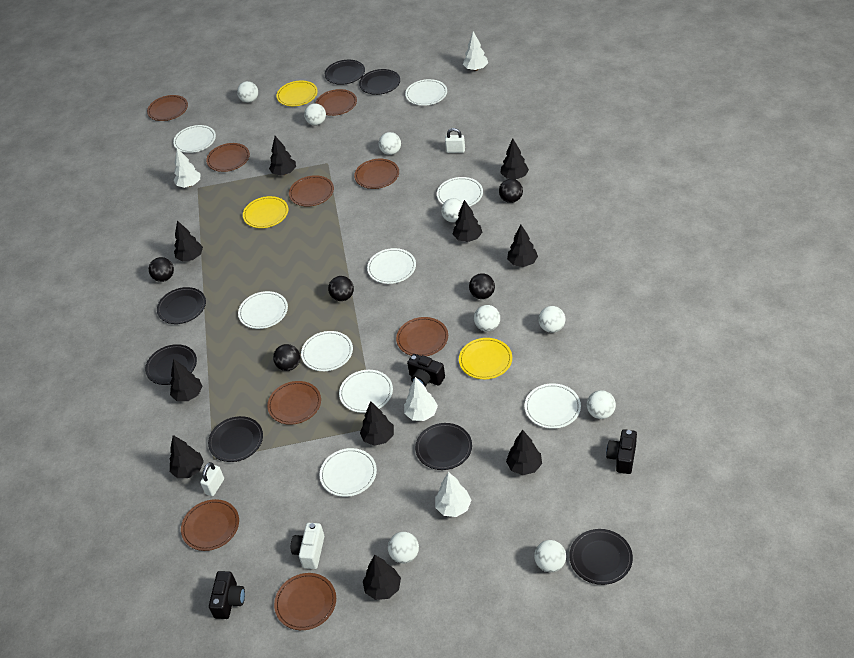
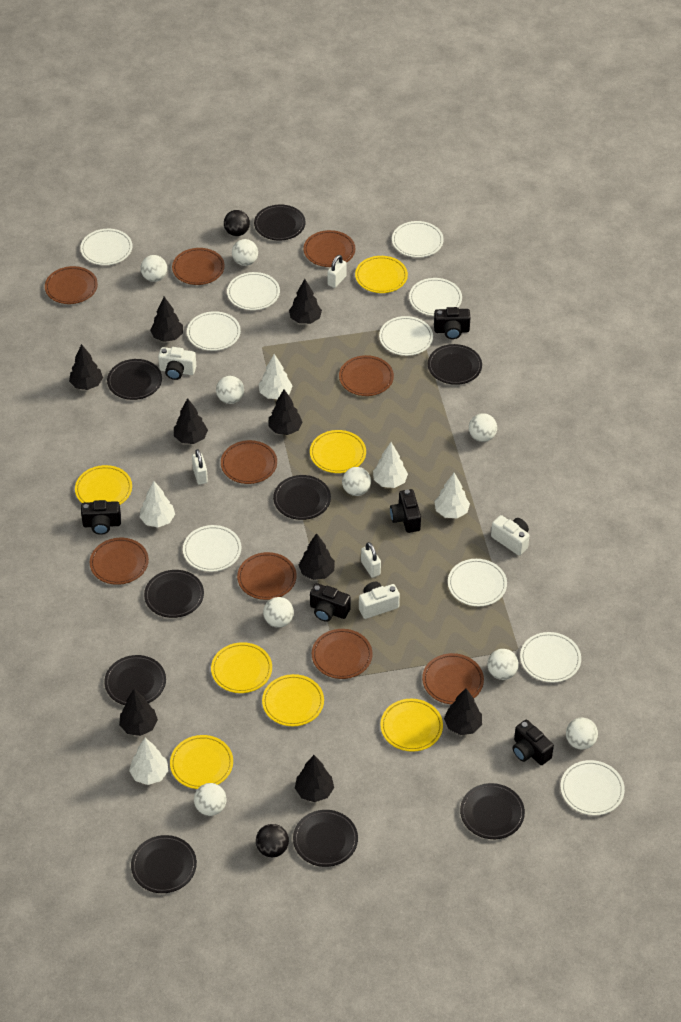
black ball: [149,257,174,282] [273,344,300,371] [328,276,354,301] [469,273,495,299] [499,179,523,203] = 5 -> [224,210,250,236] [256,824,289,857] = 2
black camera: [209,571,245,619] [407,354,445,387] [606,429,637,474] = 3 -> [81,500,121,535] [310,583,351,622] [390,489,421,533] [434,307,470,339] [513,720,554,765] = 5
black plate: [145,344,197,385] [157,287,206,324] [208,416,263,462] [325,60,365,85] [359,69,400,95] [415,423,472,470] [569,529,633,585] = 7 -> [104,655,166,705] [107,359,162,400] [131,835,197,893] [144,570,204,618] [254,204,306,241] [273,475,331,520] [293,810,358,867] [428,344,482,385] [460,783,525,839] = 9
black tree: [169,435,204,478] [170,359,203,401] [174,220,203,261] [269,136,296,176] [360,401,394,446] [363,555,401,600] [453,200,483,242] [500,139,529,180] [506,430,542,475] [507,225,538,267] = 10 -> [69,344,103,390] [119,689,158,736] [150,297,183,342] [174,398,208,444] [268,389,303,435] [289,279,322,324] [295,755,334,802] [299,533,335,580] [444,688,482,735] = 9
white camera: [291,523,324,569] = 1 -> [158,347,196,380] [359,582,400,619] [491,515,529,556] = 3
white padlock: [200,462,224,496] [445,128,465,153] = 2 -> [192,449,208,485] [327,255,346,288] [361,542,381,578] = 3
white plate: [173,125,216,153] [238,291,288,329] [301,331,353,371] [320,448,377,497] [339,370,393,413] [367,248,416,284] [405,79,447,106] [437,177,483,207] [525,383,581,429] = 9 -> [80,229,132,265] [183,525,241,572] [187,311,241,351] [227,272,280,310] [379,316,433,356] [392,221,444,258] [409,278,462,316] [448,559,507,606] [520,632,581,683] [560,760,625,815] = 10
white tree: [174,148,201,188] [404,377,438,421] [435,472,471,517] [463,31,488,71] = 4 -> [129,738,169,785] [140,481,175,527] [259,354,293,399] [373,442,408,488] [434,473,470,518] = 5
yellow plate: [243,196,288,228] [277,81,318,106] [459,338,512,379] = 3 -> [75,465,132,505] [170,735,233,789] [211,642,272,693] [262,674,324,726] [310,430,366,473] [355,256,408,293] [380,699,443,752] = 7

